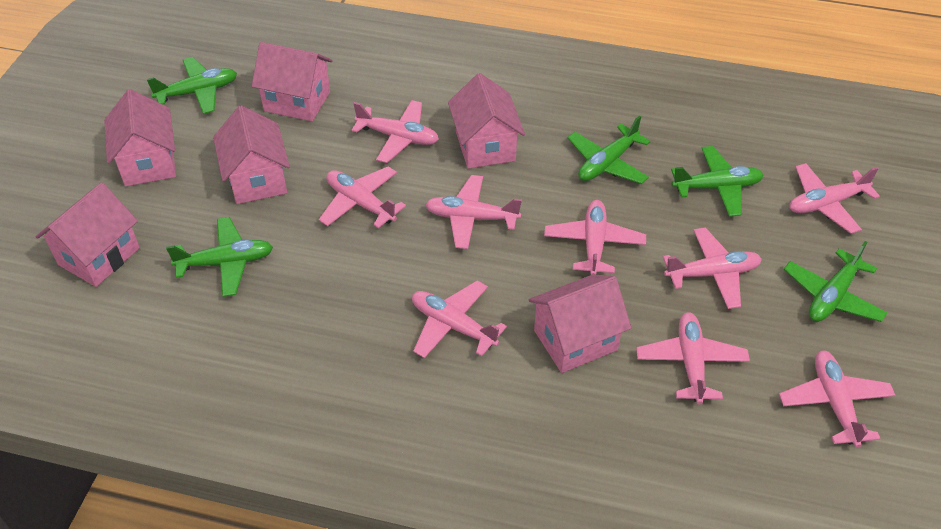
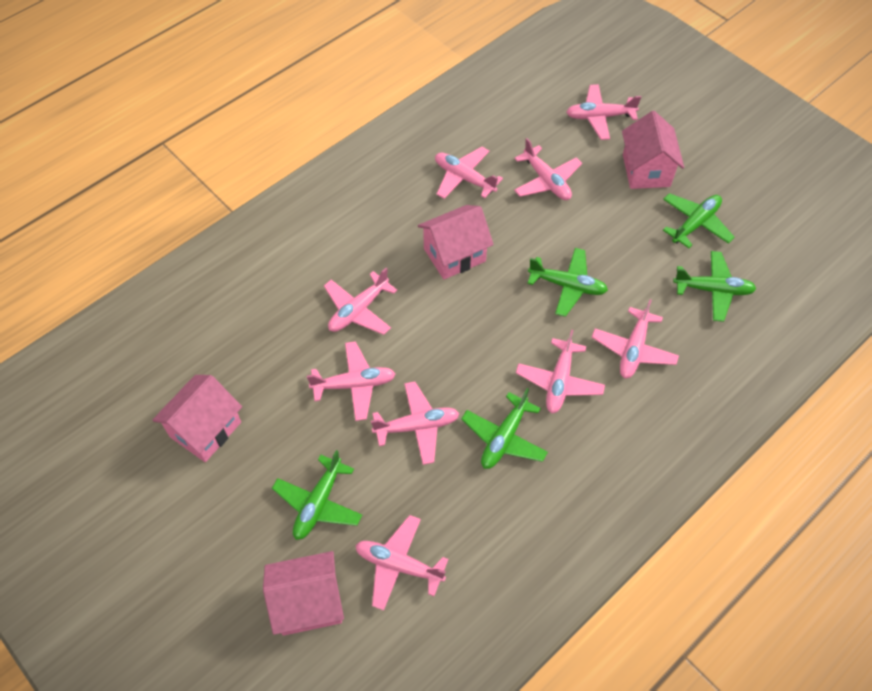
pink house: [36,182,140,287] [104,89,176,186] [213,105,290,204] [252,42,332,121] [448,73,525,169] [529,274,631,373] = 6 -> [152,375,242,462] [263,551,344,636] [418,205,494,279] [622,111,684,189] = 4

